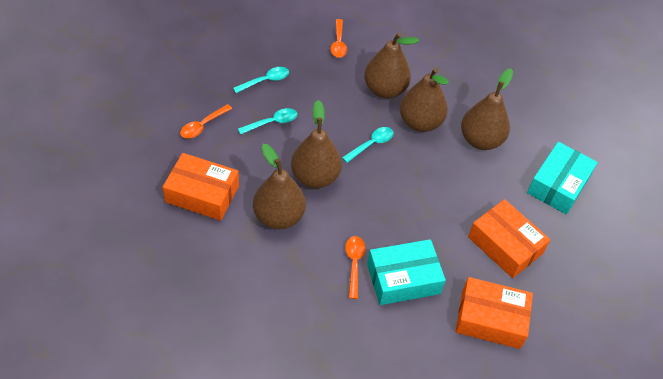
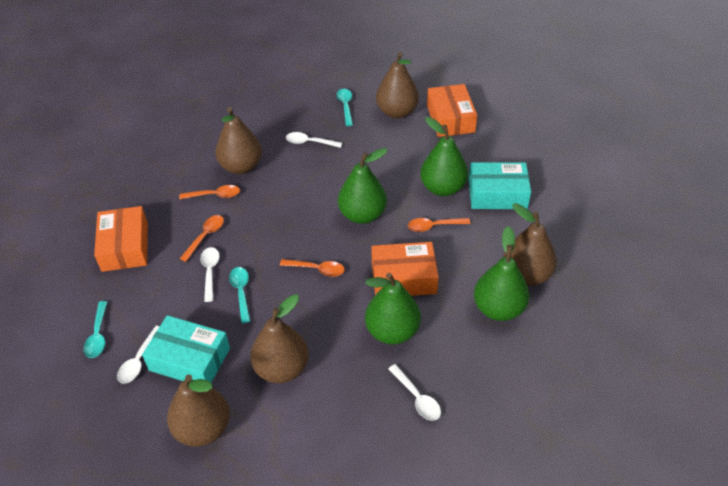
green pear: none = 0 -> [338,148,388,224] [365,273,421,344] [420,117,468,196] [474,226,529,321] = 4
orange spoon: [180,104,232,139] [330,19,347,58] [345,236,365,299] = 3 -> [179,185,240,199] [180,215,224,262] [280,259,345,277] [408,218,471,232] = 4
white spoon: none = 0 -> [117,326,160,384] [200,247,220,302] [286,132,342,148] [388,364,441,421] = 4

